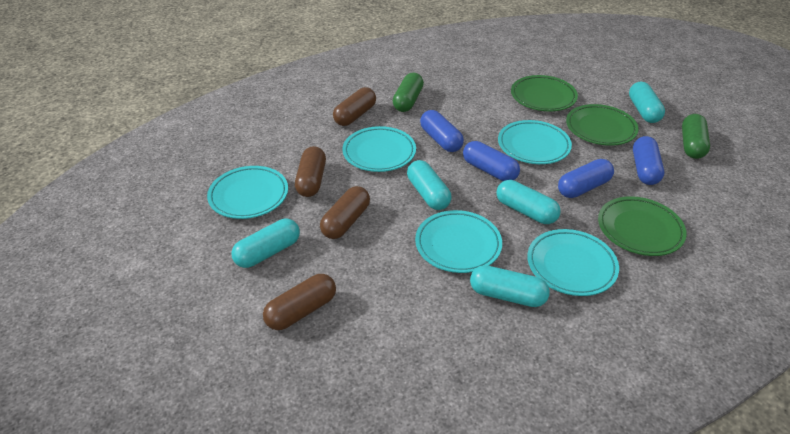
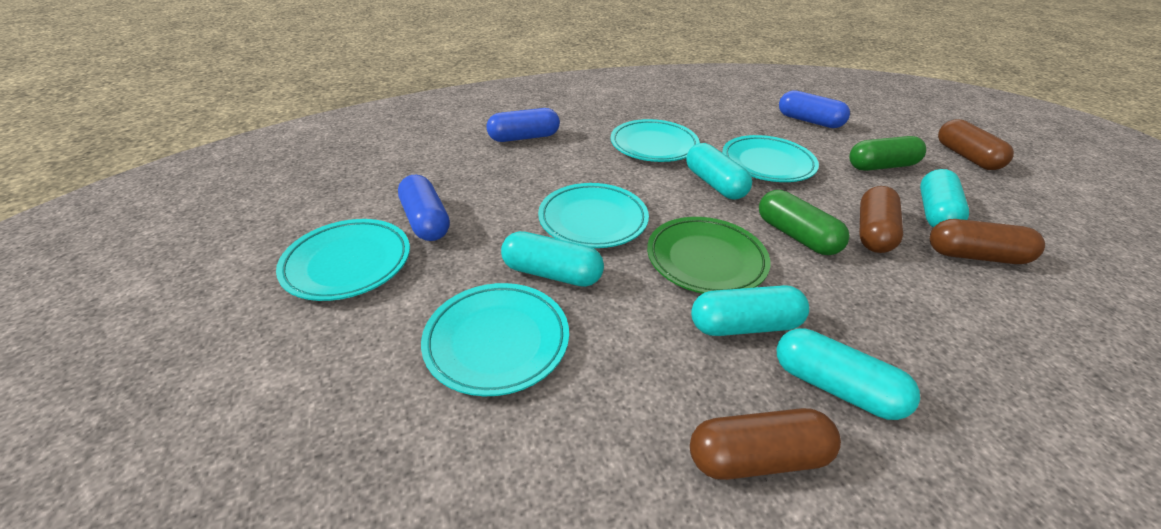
blue capsule: [420,110,464,152] [463,141,520,181] [558,159,614,198] [633,136,664,185] = 4 -> [398,175,450,241] [487,108,560,142] [779,90,850,128] = 3
green plate: [511,75,578,112] [566,104,639,146] [598,196,687,256] = 3 -> [647,217,770,294] = 1

